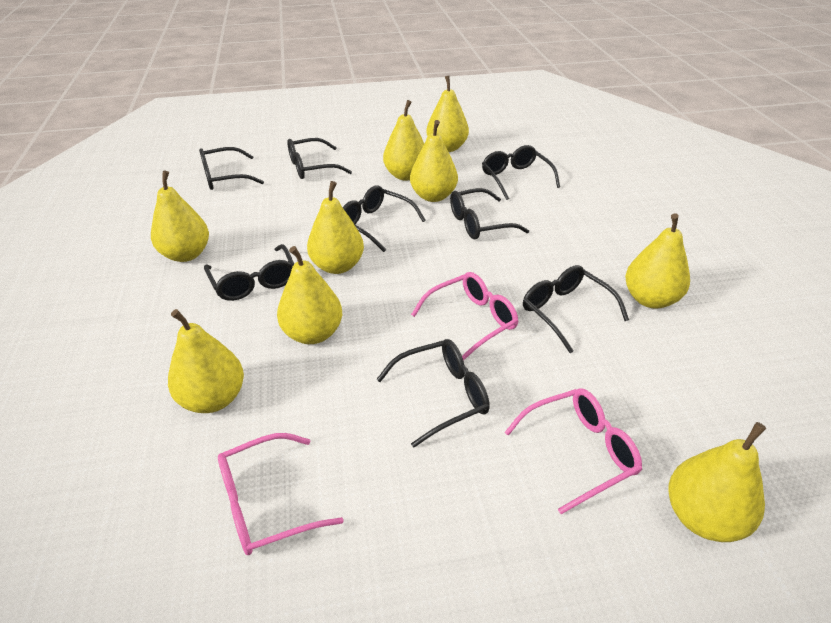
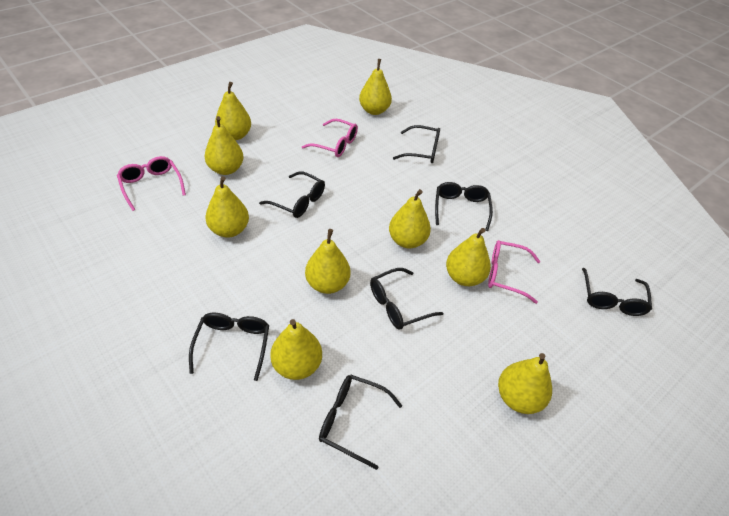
black glasses: [199,147,264,190] [204,244,294,301] [287,138,352,179] [343,185,426,252] [377,339,490,448] [450,188,529,239] [482,145,560,200] [523,265,629,353] = 8 -> [189,313,269,381] [259,172,325,218] [319,375,402,470] [370,268,443,330] [393,125,440,163] [435,182,493,231] [582,268,652,316] = 7

